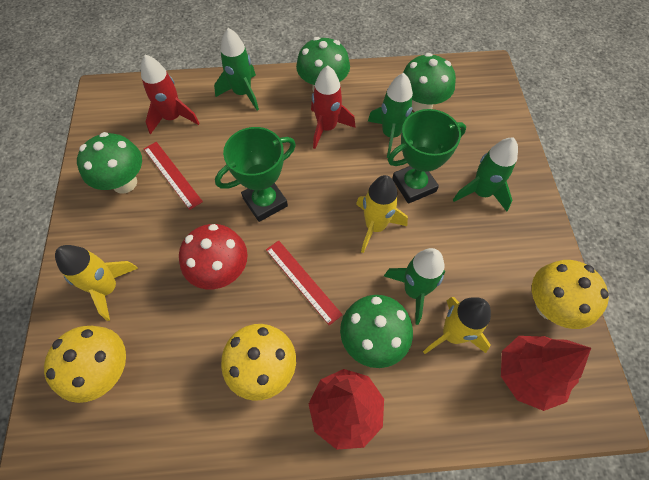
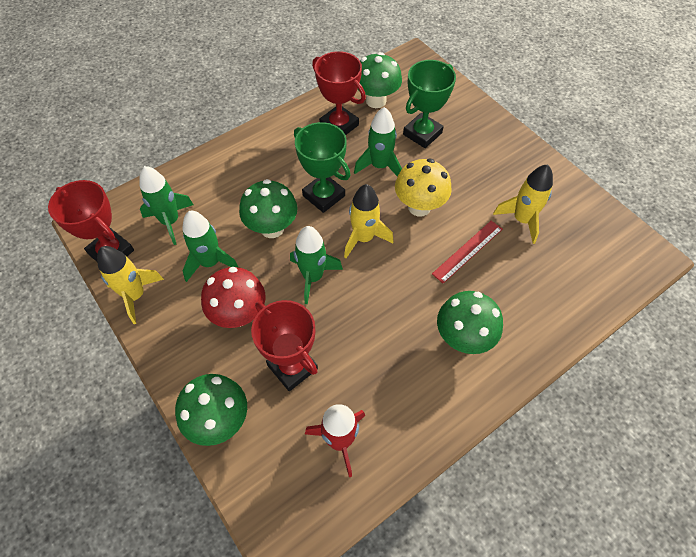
red rocket: [141,54,200,134] [311,65,356,149] = 2 -> [305,404,365,477] = 1
red ruler: [144,142,203,210] [266,241,343,326] = 2 -> [432,221,502,284] = 1
red tree: [309,369,384,450] [501,336,591,411] = 2 -> none = 0
red trophy: none = 0 -> [48,180,134,261] [251,300,318,391] [312,51,366,135] = 3
yellow mushroom: [44,326,126,403] [221,324,296,401] [532,260,609,329] = 3 -> [395,159,452,216] = 1

